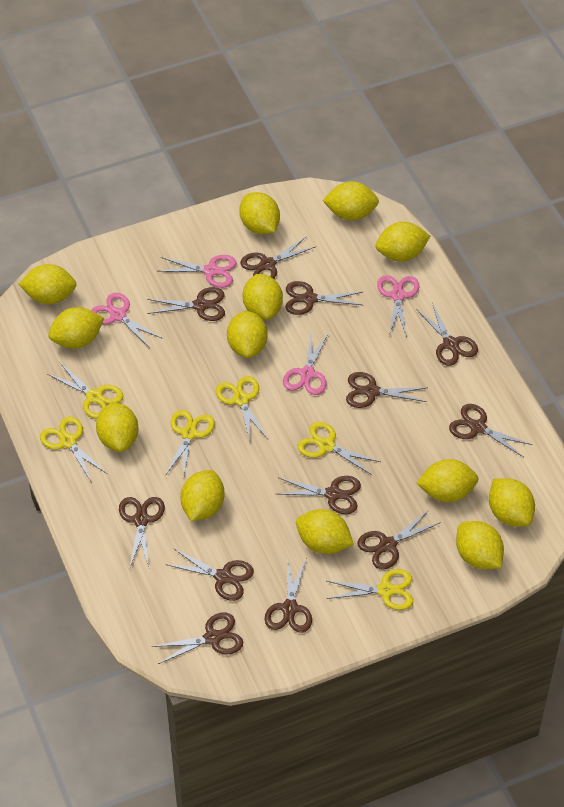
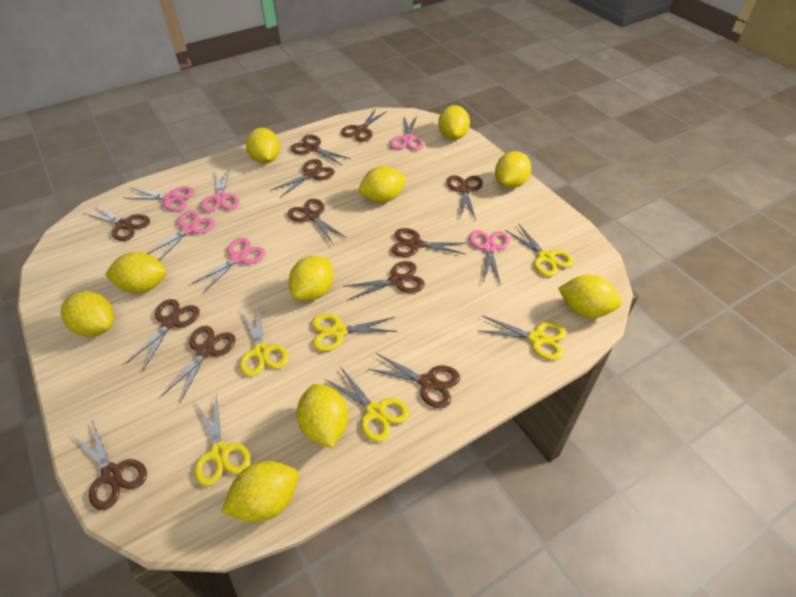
pink scissors: [91,293,163,348] [159,255,237,288] [283,332,329,395] [377,275,419,337] = 4 -> [124,186,195,211] [147,211,215,261] [191,238,265,292] [201,168,239,212] [390,116,424,150] [469,230,509,285] = 6
yellow lemon: [19,264,77,304] [48,307,104,349] [96,402,139,452] [180,470,224,521] [227,310,268,358] [239,192,280,234] [243,274,283,320] [296,509,354,554] [322,181,379,221] [375,222,430,261] [416,459,479,502] [456,521,504,569] [489,478,535,527] = 13 -> [61,291,114,337] [105,252,167,293] [221,461,299,522] [246,128,280,164] [289,256,334,301] [297,384,348,448] [359,166,407,203] [438,105,470,140] [495,151,531,188] [558,275,622,318] = 10

